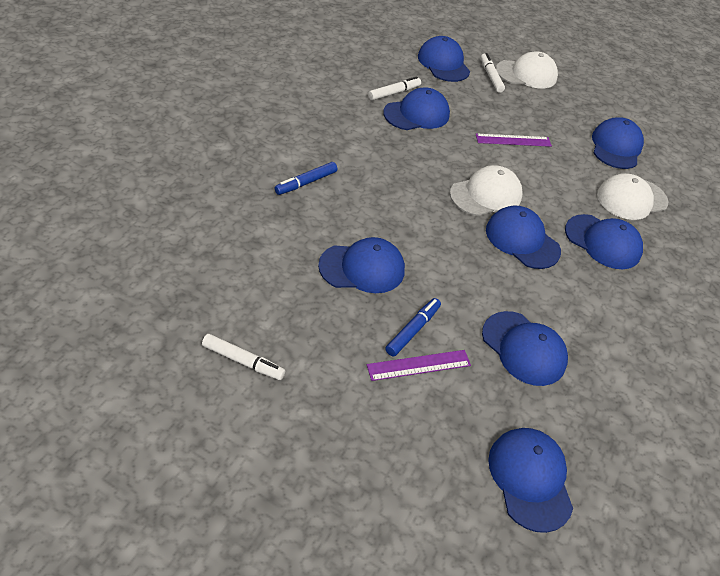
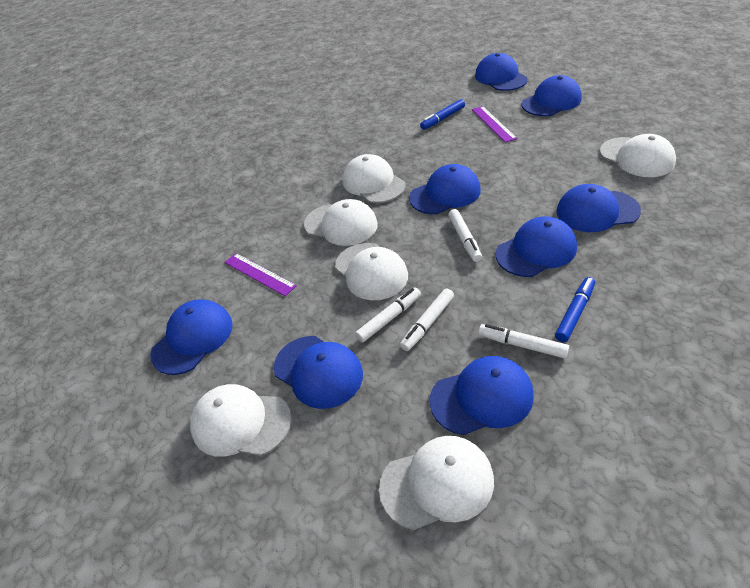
white cap: [450,165,522,216] [496,51,558,88] [597,173,668,220] = 3 -> [190,384,292,457] [304,199,378,246] [335,243,408,300] [343,154,405,203] [379,436,494,530] [600,134,676,177] = 6
white marker: [202,334,285,380] [368,76,421,100] [481,53,505,93] = 3 -> [355,288,421,343] [400,288,454,351] [448,209,482,262] [478,324,569,359] = 4

